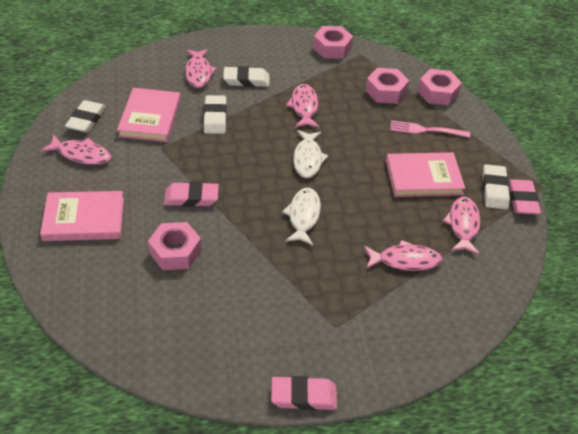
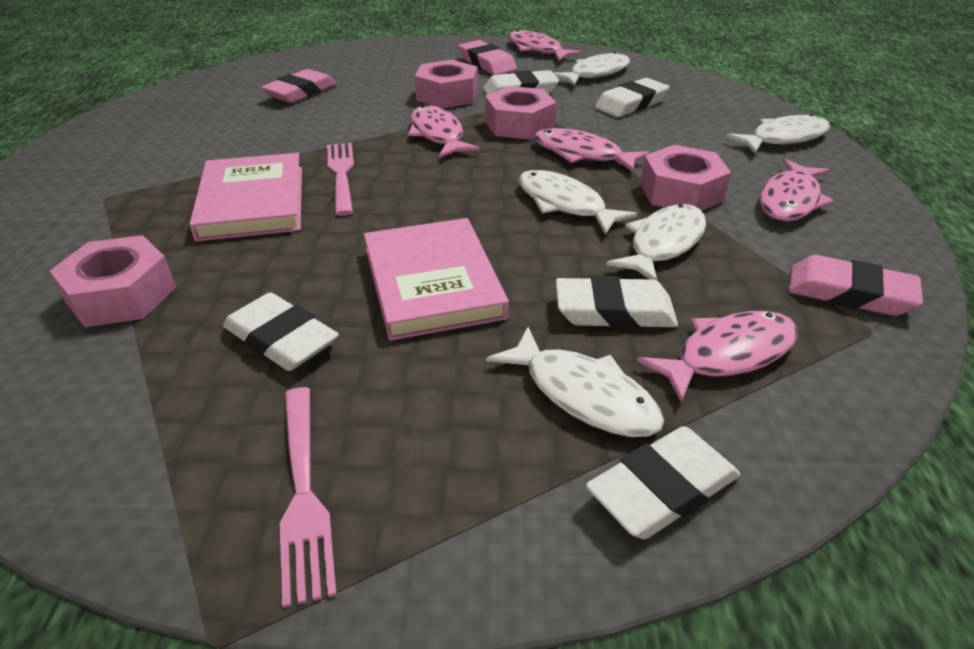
pink book: [40,191,124,241] [117,88,181,142] [386,152,465,197] = 3 -> [189,153,302,241] [364,218,509,341] = 2
pink fork: [390,120,470,138] = 1 -> [280,387,337,608] [327,143,354,216] = 2
white eraser: [65,100,106,133] [204,95,227,134] [223,66,269,87] [482,164,510,209] = 4 -> [223,292,339,371] [483,70,559,95] [556,276,678,329] [586,426,740,539] [595,78,669,117] = 5
white fish: [282,188,321,245] [293,130,329,178] = 2 -> [486,327,664,437] [519,170,638,235] [554,52,630,86] [606,204,706,281] [726,114,830,153] = 5

